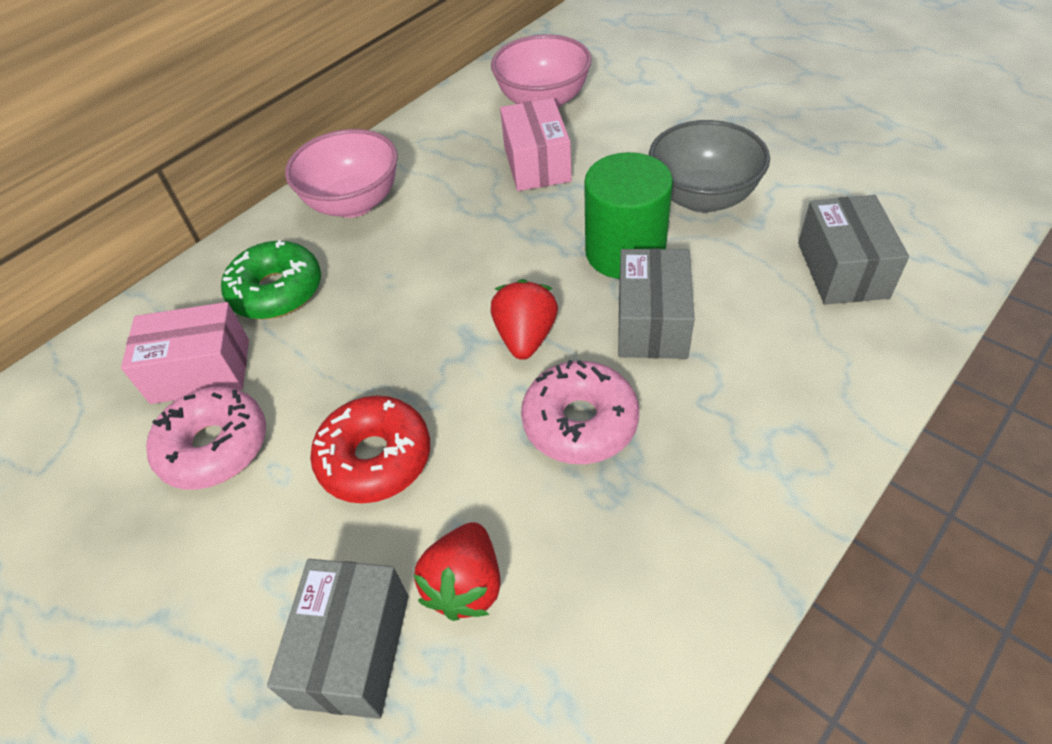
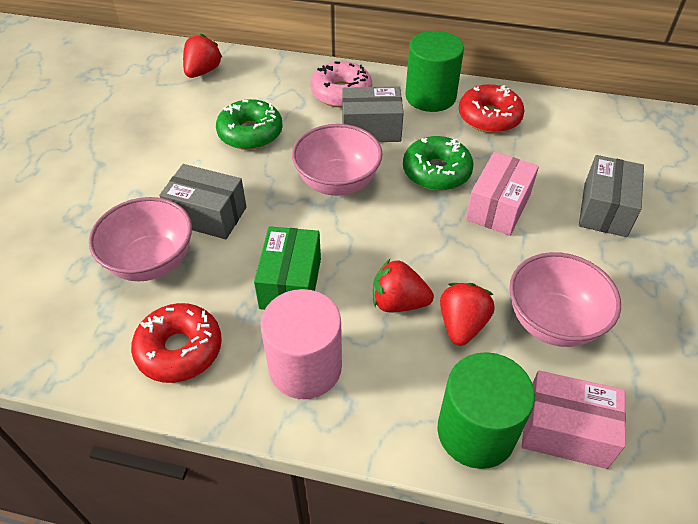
green box: none = 0 -> [254,226,321,310] = 1
green cylinder: [584,152,673,279] = 1 -> [405,31,464,112] [437,352,535,469] = 2
green donut: [221,240,321,319] = 1 -> [216,99,283,150] [403,136,474,191] = 2
grey bowl: [649,120,770,213] = 1 -> none = 0
pink bowl: [285,129,398,218] [491,34,592,108] = 2 -> [89,197,192,281] [292,124,382,196] [509,252,621,347] = 3
pink cylinder: none = 0 -> [261,289,342,399] = 1
pink donut: [146,386,266,490] [521,360,639,464] = 2 -> [310,61,372,108] = 1
red donut: [310,396,430,504] = 1 -> [131,303,222,383] [459,84,525,133] = 2
red strawberry: [414,522,500,621] [491,279,558,360] = 2 -> [183,34,223,78] [373,259,434,313] [440,283,495,346] = 3

